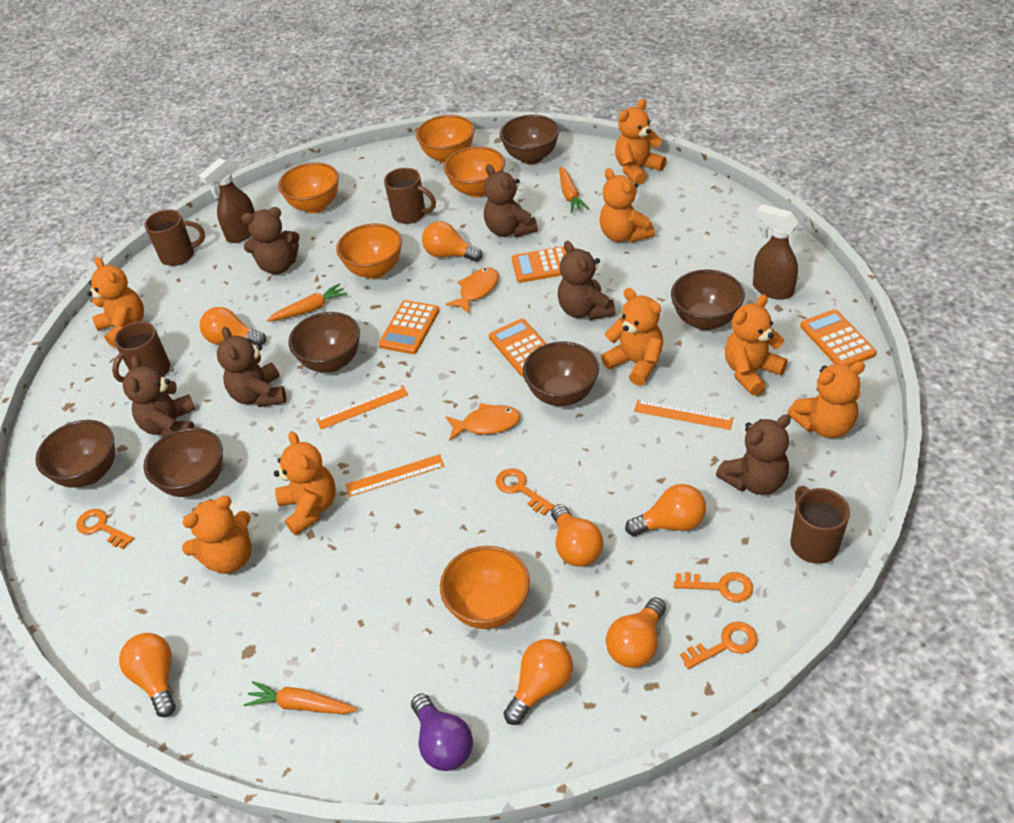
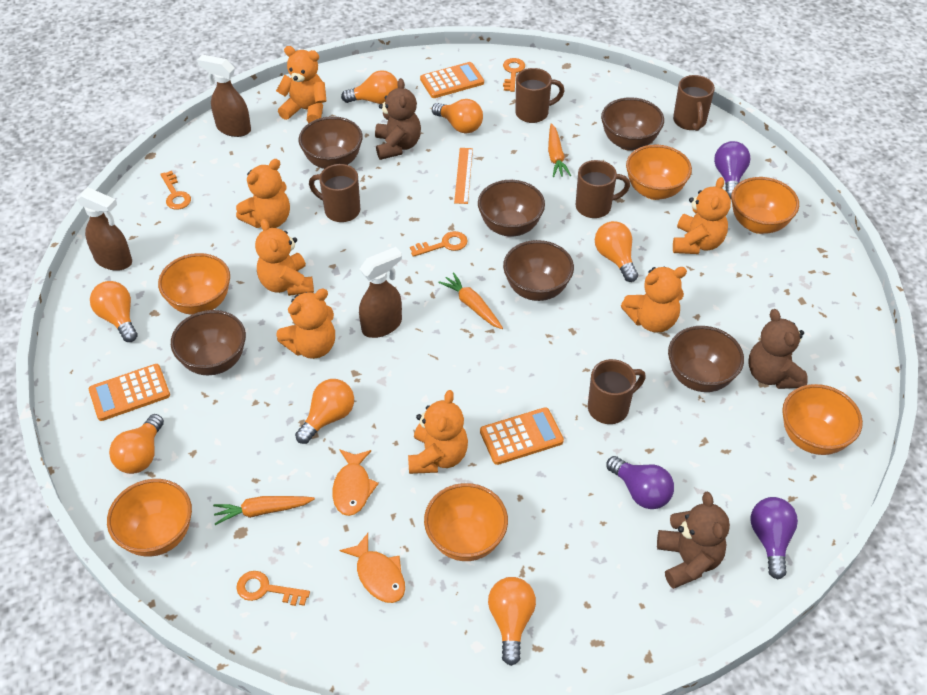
brown mug: [112,321,170,383] [144,210,205,266] [384,168,436,224] [790,486,850,564] = 4 -> [309,164,360,222] [515,68,565,123] [576,160,630,218] [588,359,646,424] [673,75,715,131] = 5
brown spray bottle: [198,158,255,243] [753,204,799,300] = 2 -> [76,187,132,271] [197,55,251,137] [359,247,402,338] = 3
brown teddy bear: [123,356,196,437] [217,327,286,407] [241,207,300,274] [484,164,538,238] [558,241,615,320] [716,414,791,495] = 6 -> [375,78,421,160] [657,492,730,589] [749,309,808,389] = 3
orange bowl: [278,162,339,213] [336,224,402,279] [416,115,474,163] [440,546,530,629] [444,146,505,197] = 5 -> [107,479,192,557] [158,253,230,315] [424,483,508,561] [626,145,692,200] [731,177,799,234] [782,384,863,455] = 6
orange calculator: [379,300,439,354] [489,319,546,377] [512,246,575,283] [800,309,877,367] = 4 -> [89,364,170,421] [420,62,484,98] [480,407,564,465] = 3
orange ruler: [316,385,408,429] [345,454,444,497] [634,400,734,430] = 3 -> [454,148,473,204] = 1
orange teddy bear: [87,257,144,348] [182,496,252,574] [274,431,336,535] [599,168,655,243] [601,288,663,386] [615,99,666,185] [725,294,788,395] [787,361,865,438] = 8 -> [236,159,290,228] [255,219,314,296] [276,46,326,123] [276,289,335,359] [408,390,468,474] [621,267,687,333] [673,177,731,254] = 7
purple light bulb: [411,694,473,771] = 1 -> [606,456,674,509] [714,141,750,199] [751,497,798,579] = 3

